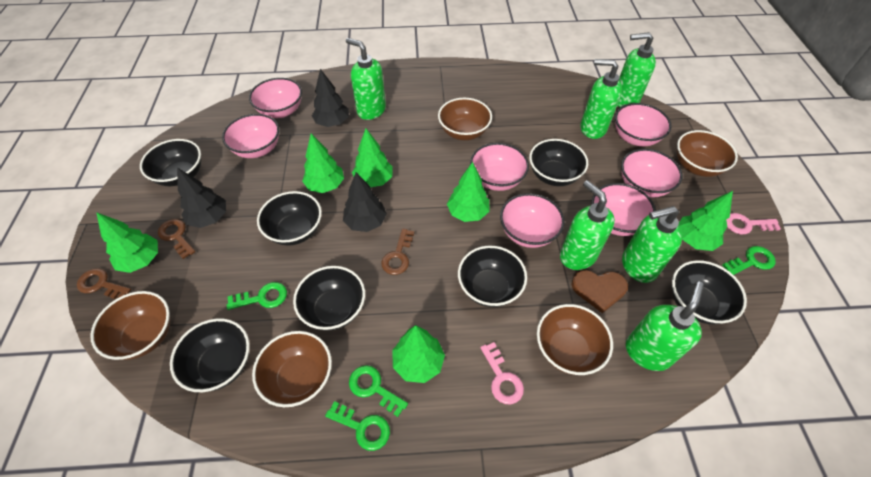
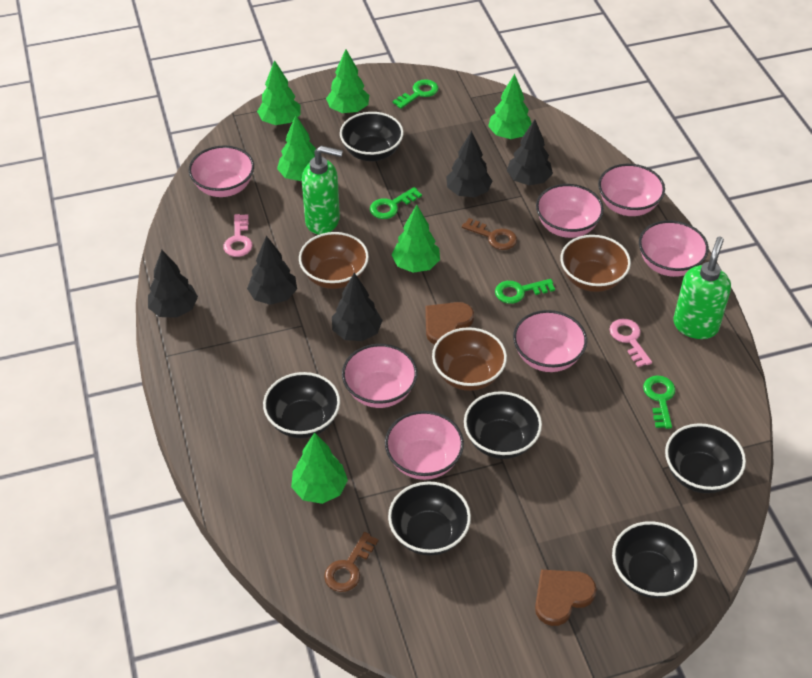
black bowl: [140,139,201,186] [170,318,250,392] [257,191,322,246] [293,266,365,331] [458,246,527,307] [529,139,588,186] [672,260,747,324] = 7 -> [263,372,340,438] [340,112,404,161] [388,481,471,556] [464,391,542,459] [612,521,697,598] [665,423,746,493] = 6
black tree: [177,168,226,228] [312,69,349,127] [343,172,387,232] = 3 -> [148,250,198,318] [247,236,297,305] [332,273,383,341] [446,131,492,197] [507,119,553,185] = 5
brown bowl: [90,291,170,360] [252,331,332,407] [438,98,492,140] [537,304,613,375] [677,130,738,177] = 5 -> [299,232,369,289] [432,327,507,391] [560,235,631,292] = 3
brown heart: [571,270,628,313] = 1 -> [425,302,474,344] [535,570,597,626] = 2
brown key: [77,268,131,299] [158,219,195,259] [381,229,414,275] = 3 -> [324,532,378,592] [462,218,517,250] = 2
green soap dispenser: [346,38,386,120] [560,180,615,270] [580,59,622,139] [617,32,656,108] [622,206,682,283] [626,281,704,371] = 6 -> [302,146,343,235] [673,237,731,339] = 2

